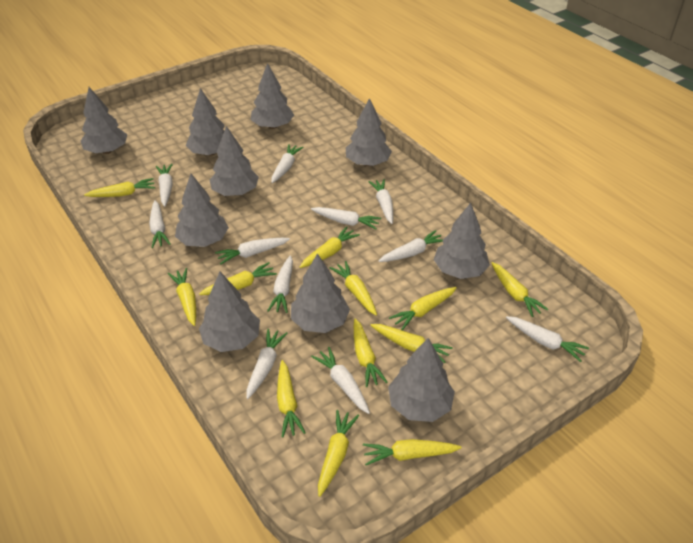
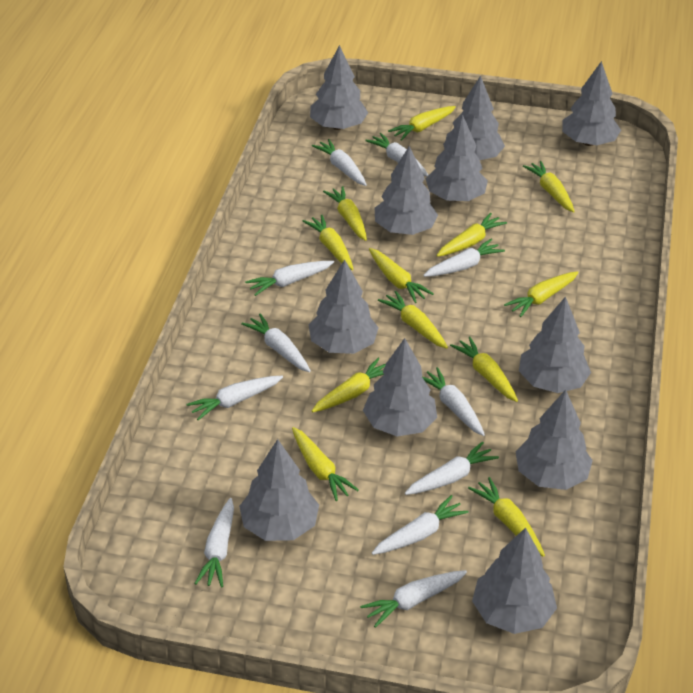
grey tree: [81,87,127,154] [175,174,229,247] [186,88,225,156] [199,272,260,352] [209,126,259,196] [251,63,294,129] [291,253,350,333] [346,98,392,166] [388,338,455,422] [434,203,490,279] = 10 -> [239,439,319,541] [308,259,379,354] [310,45,368,130] [363,338,437,437] [375,146,438,235] [425,114,488,201] [446,75,505,160] [472,527,557,634] [515,389,593,490] [519,296,591,393] [562,61,621,146] = 11

